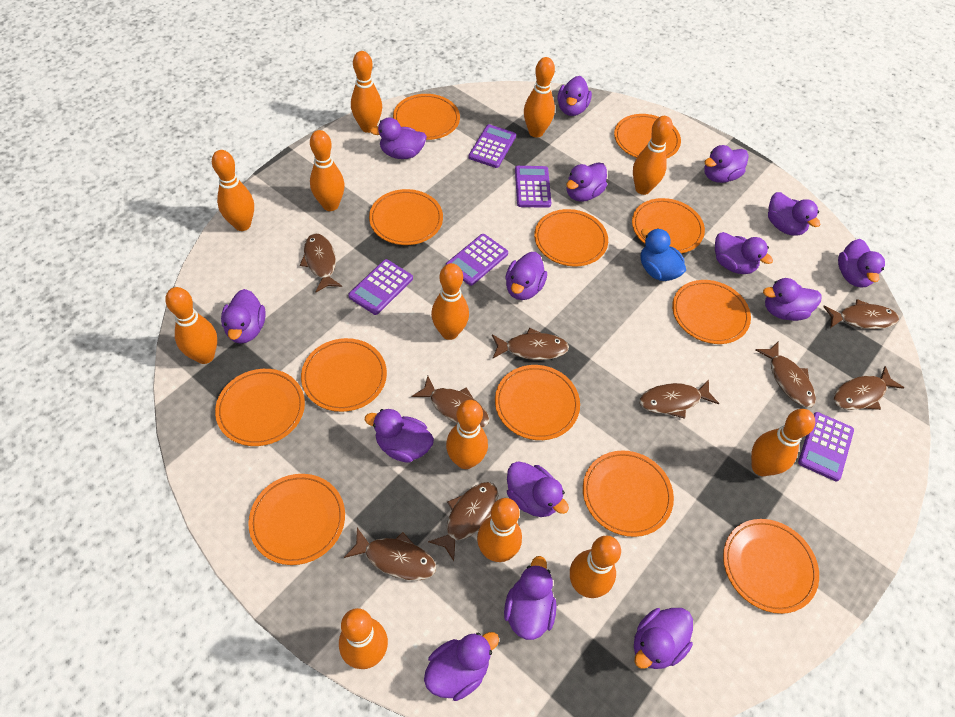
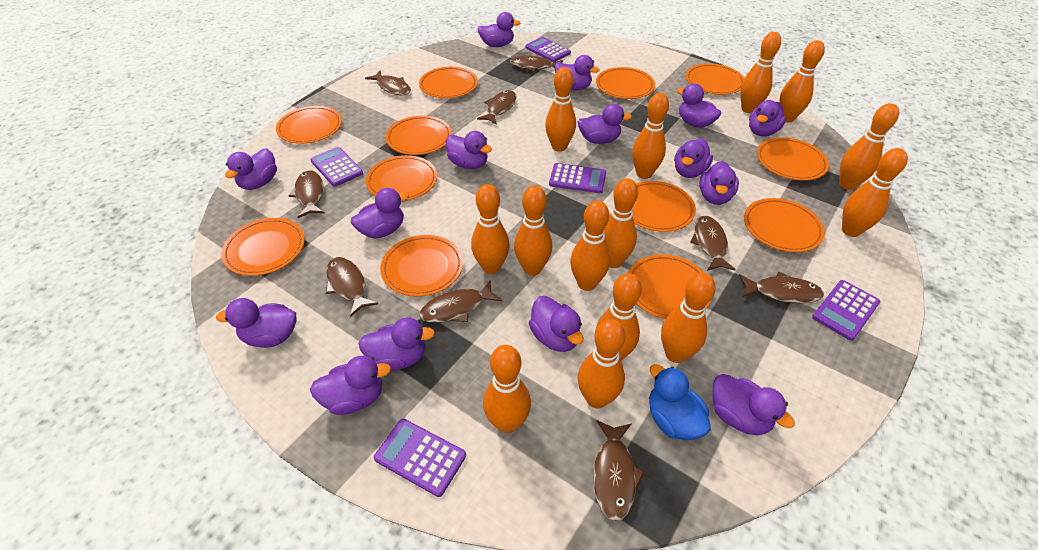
orange bowling pin: [165,287,217,364] [212,150,254,231] [310,130,345,211] [339,608,388,669] [351,51,382,133] [431,263,469,340] [446,400,488,469] [477,498,522,562] [524,57,555,138] [570,535,621,598] [633,116,673,195] [751,409,815,476] = 12 -> [471,184,510,274] [483,345,531,433] [514,185,552,276] [545,67,576,152] [570,201,610,291] [578,319,625,409] [595,273,642,360] [604,178,638,268] [632,93,669,179] [661,273,716,363] [740,32,781,113] [779,40,825,123] [839,103,899,190] [842,148,908,237] = 14

